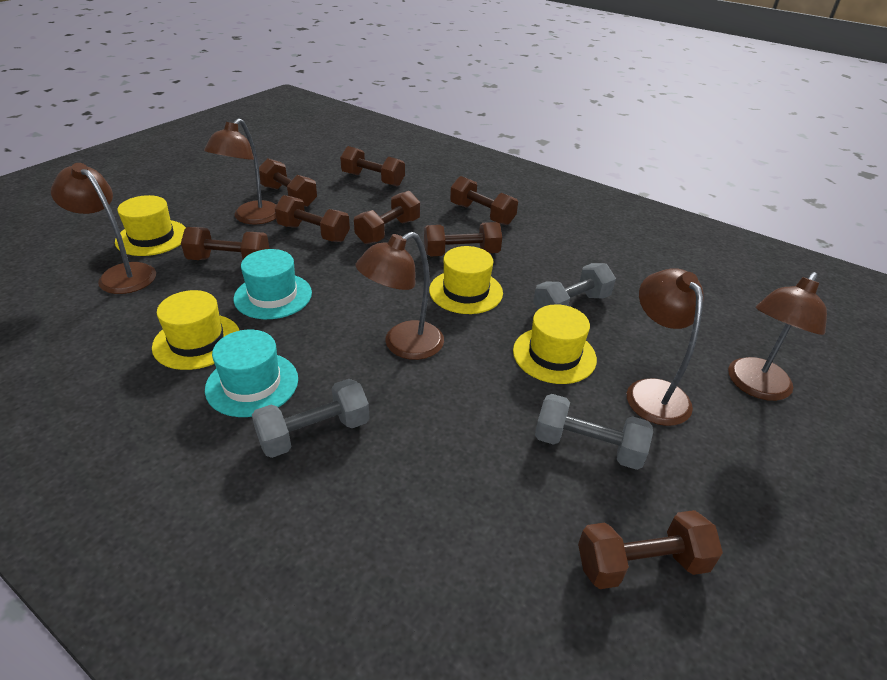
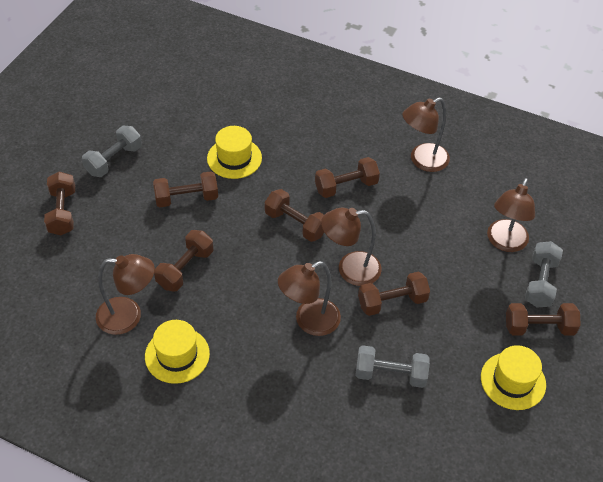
brown dumbbell: [181,227,269,260] [259,158,317,207] [274,195,350,242] [340,146,405,186] [354,191,420,244] [424,222,502,256] [450,176,518,225] [578,510,723,589] = 8 -> [44,171,75,235] [153,171,218,207] [154,230,213,292] [265,189,324,242] [315,157,380,198] [358,272,430,316] [506,303,581,335] = 7
turquoise hat: [205,330,298,417] [233,249,312,319] = 2 -> none = 0
yellow hat: [115,195,186,256] [152,290,240,370] [429,246,503,314] [513,304,597,384] = 4 -> [145,320,210,384] [207,126,262,179] [481,345,546,410] = 3

